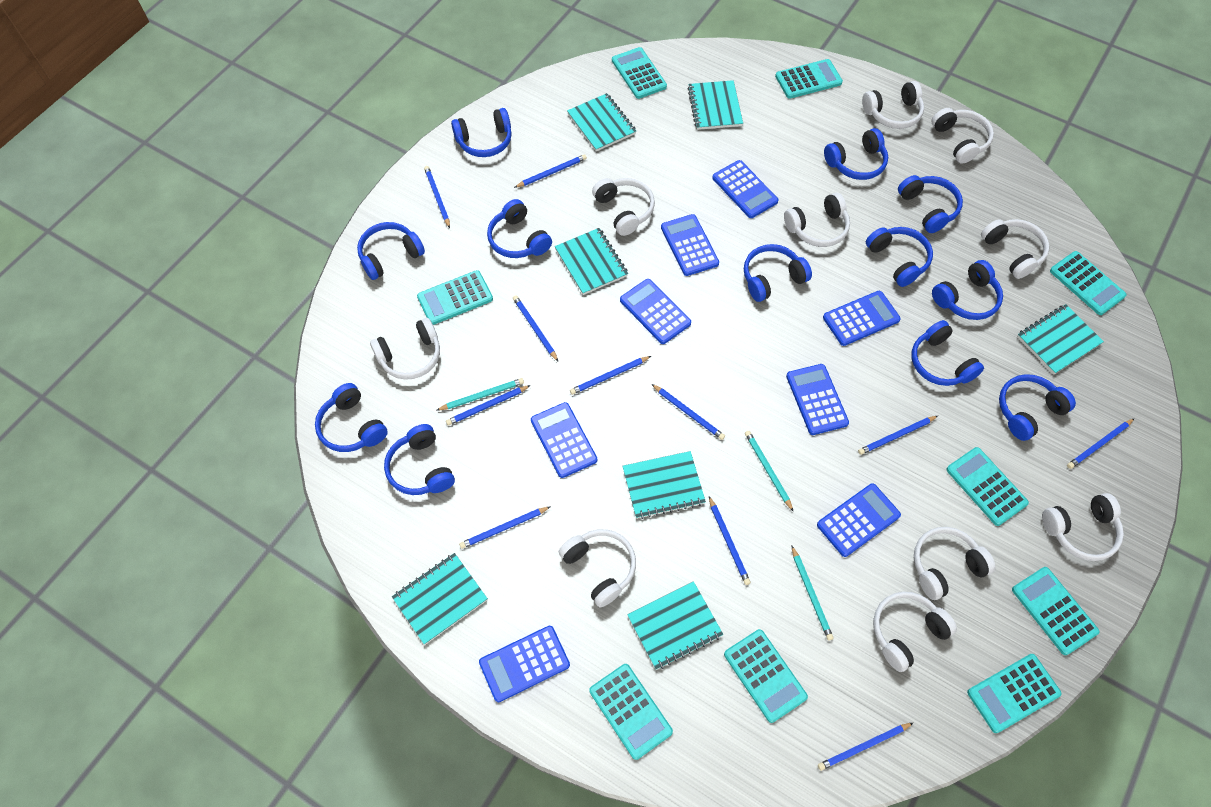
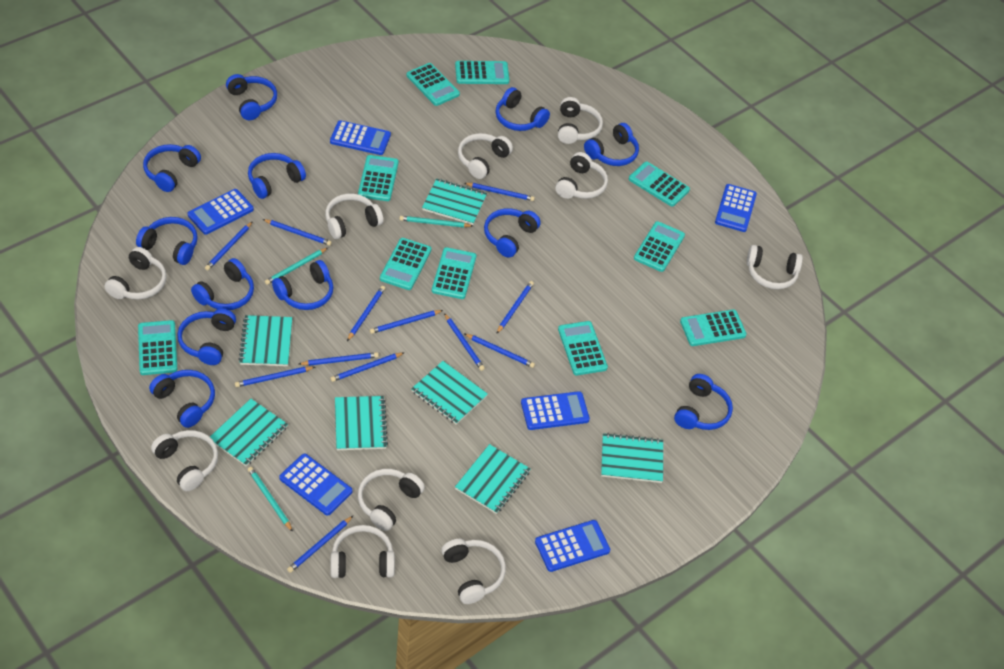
blue calculator: [479,626,570,702] [531,402,597,478] [620,279,691,344] [661,214,719,276] [712,160,778,218] [786,364,849,435] [817,483,901,557] [823,291,901,346] = 8 -> [188,189,254,235] [279,454,352,516] [330,120,391,155] [521,391,590,430] [535,520,610,572] [715,184,757,232] = 6
blue pencil: [424,166,450,228] [446,385,531,426] [459,506,551,549] [513,295,558,361] [514,154,587,188] [570,356,651,395] [652,384,725,440] [709,496,751,585] [818,723,913,771] [858,416,938,455] [1067,419,1134,469] = 11 -> [205,221,253,270] [235,367,315,387] [263,219,332,246] [287,516,353,573] [299,352,379,366] [331,352,405,382] [347,286,385,341] [370,310,443,334] [444,313,485,371] [464,183,535,201] [465,334,535,368] [496,281,534,334] = 12
turquoise calculator: [417,270,493,325] [589,664,673,760] [612,47,667,99] [724,629,808,723] [775,59,843,99] [946,447,1029,526] [967,654,1062,733] [1012,567,1099,655] [1050,251,1127,315] = 9 -> [138,320,177,375] [358,155,399,201] [380,238,431,290] [406,63,460,106] [432,247,476,299] [455,61,509,84] [558,321,608,375] [629,162,690,207] [634,221,685,272] [680,310,746,346] = 10

